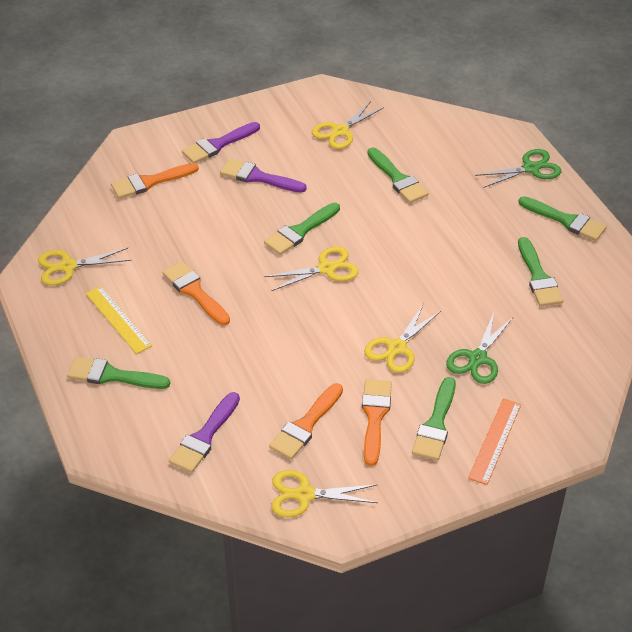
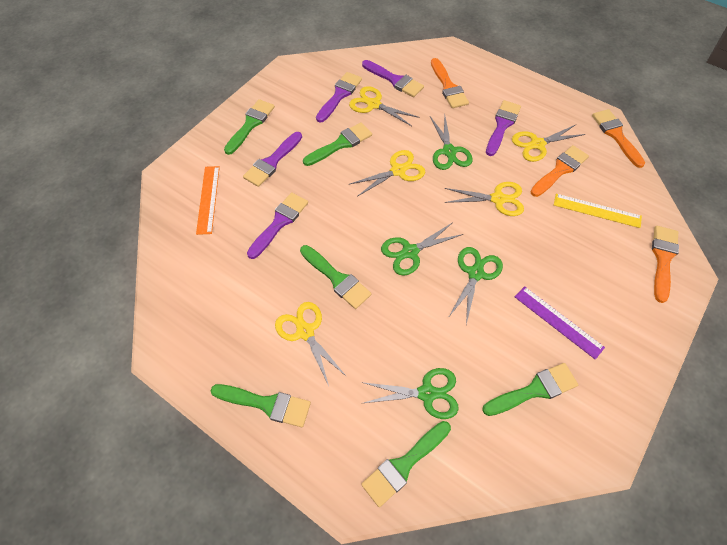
green scissors: [446,313,513,384] [475,149,561,188] = 2 -> [361,368,459,419] [381,222,463,276] [430,114,473,170] [448,247,503,325] = 4
purple brush: [169,392,240,473] [182,122,260,163] [220,159,307,193] = 3 -> [243,132,302,187] [247,192,308,259] [316,72,362,123] [362,60,424,97] [486,100,521,156] = 5
purple ruler: none = 0 -> [515,286,605,360] = 1

